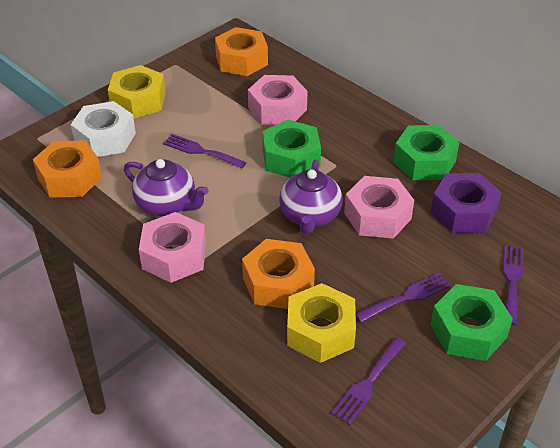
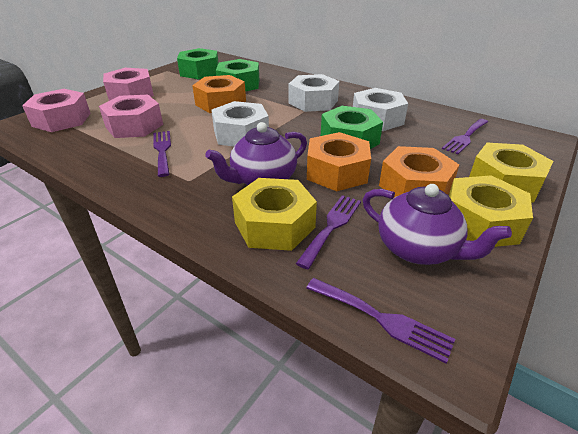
purple nut: [431,173,502,233] = 1 -> none = 0
white nut: [71,101,136,157] = 1 -> [211,101,269,147] [289,74,339,112] [353,88,408,131] = 3
yellow nut: [108,65,166,119] [287,283,356,363] = 2 -> [232,178,317,251] [449,175,533,247] [469,143,553,203] = 3

